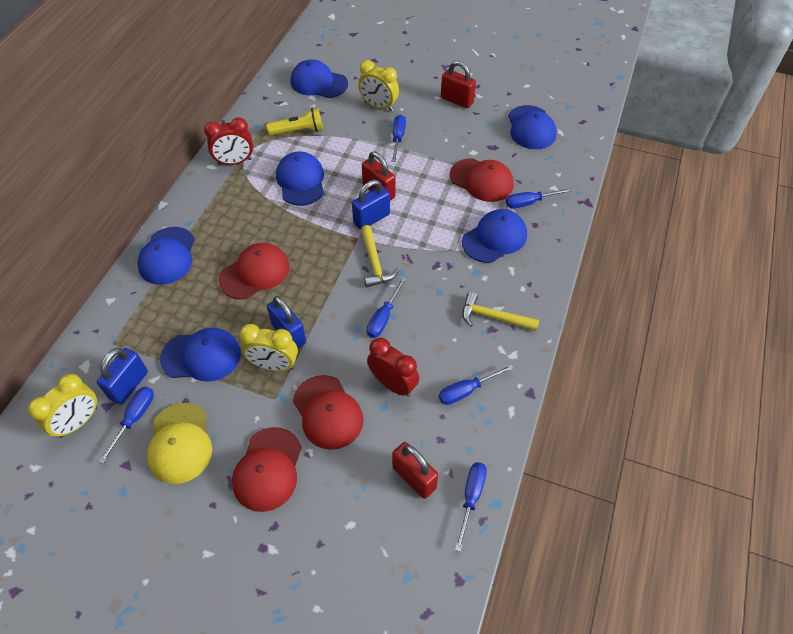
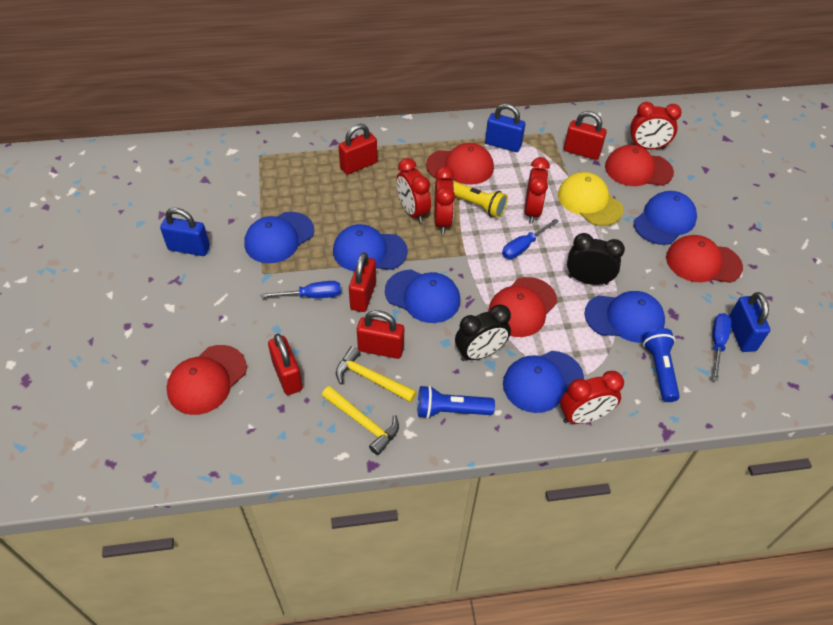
black clock: none = 0 -> [455,304,511,361] [567,233,625,285] = 2
blue flashlight: none = 0 -> [418,385,495,419] [643,328,680,402] = 2
blue screwdriver: [99,387,154,464] [367,277,406,338] [392,115,406,162] [439,364,513,405] [455,462,487,552] [506,188,572,209] = 6 -> [261,281,341,298] [502,219,559,259] [712,313,732,381] = 3
red cap: [218,243,290,299] [232,427,302,512] [293,375,363,450] [450,158,514,202] = 4 -> [167,345,247,415] [426,143,494,185] [488,277,557,337] [605,145,674,186] [666,235,743,283] = 5
red clock: [204,117,253,165] [367,337,419,397] = 2 -> [396,158,431,223] [434,167,455,234] [524,157,550,224] [560,371,624,424] [630,102,682,149] = 5
red padlock: [362,152,395,201] [392,442,438,499] [441,61,476,108] = 3 -> [268,334,303,395] [338,124,377,175] [349,252,376,312] [357,310,404,359] [564,111,607,160] = 5
yellow clock: [28,374,97,438] [239,324,298,371] [358,60,399,111] = 3 -> none = 0

